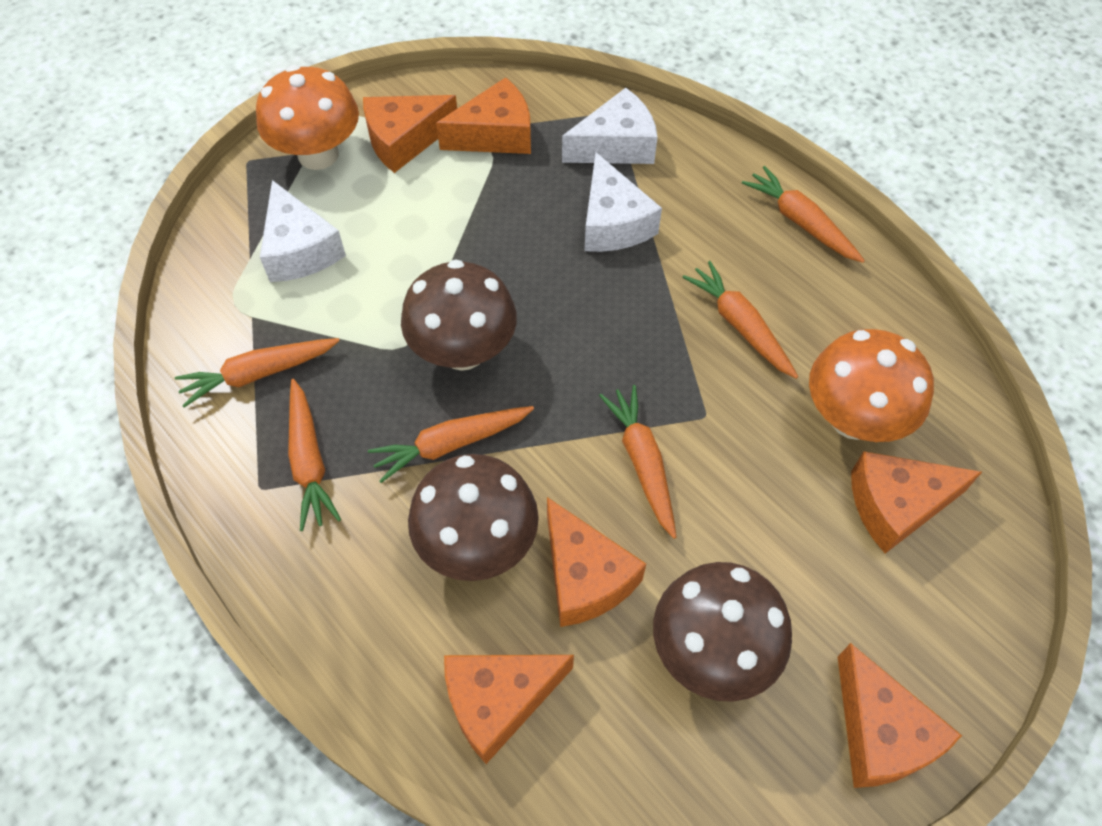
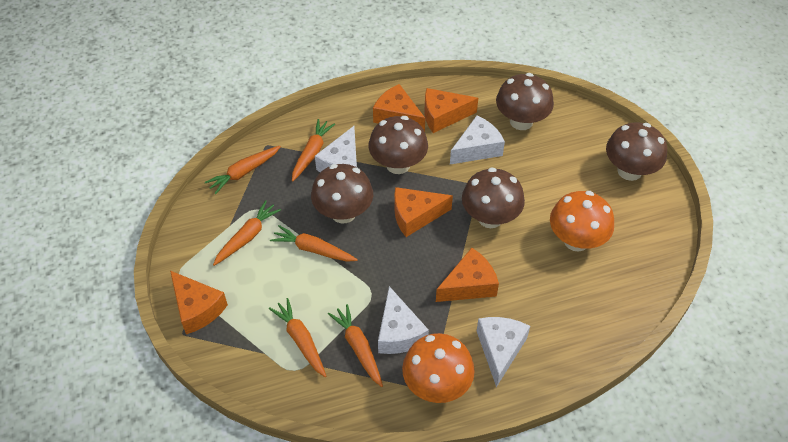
brown mushroom: [401,260,517,371] [408,454,539,581] [653,562,792,702] = 3 -> [311,164,373,224] [369,116,428,174] [462,167,525,228] [496,73,554,130] [606,122,667,181] = 5
orange cheese: [363,95,457,173] [436,77,531,154] [444,655,574,764] [547,497,646,627] [838,643,962,788] [851,451,982,554] = 6 -> [170,271,228,334] [373,84,425,132] [394,187,453,237] [425,88,478,133] [436,248,499,302] = 5
white cheese: [260,180,346,282] [562,88,658,164] [584,153,662,252] = 3 -> [315,126,357,172] [378,286,429,354] [450,115,505,164] [477,317,530,387] = 4

